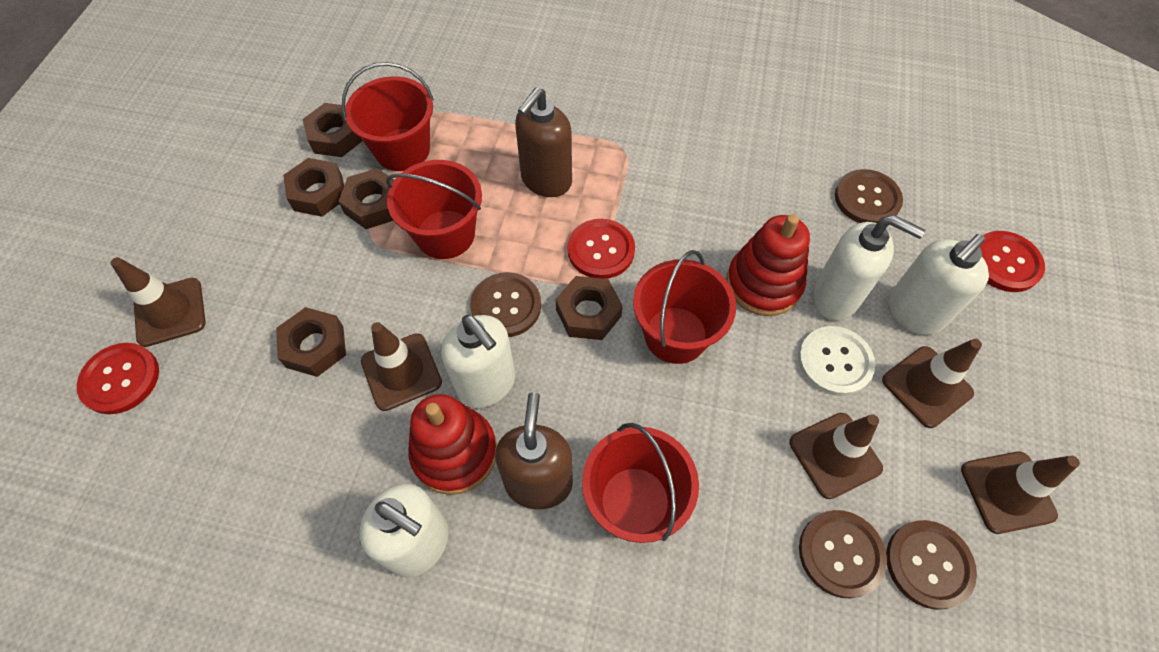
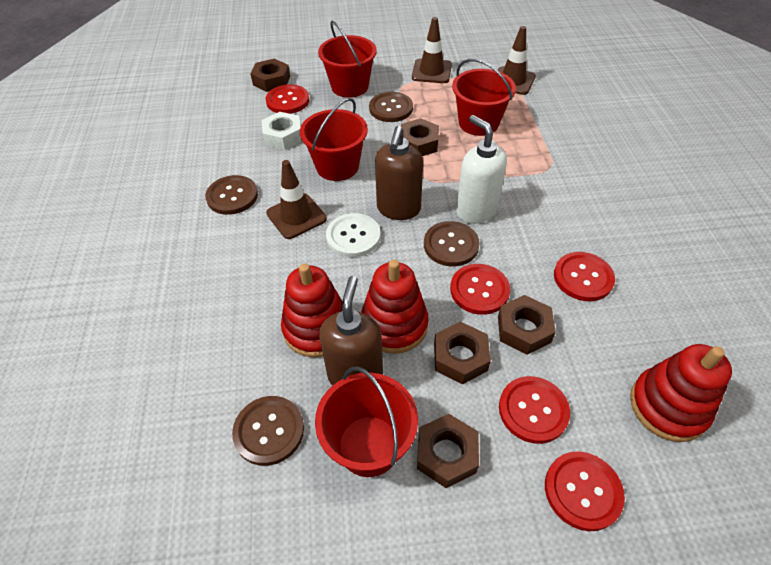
brown traffic cone: [110,257,206,347] [361,322,442,411] [789,413,883,499] [882,339,982,428] [961,452,1080,534] = 5 -> [266,160,327,239] [412,17,452,83] [498,26,536,95] = 3
red button: [77,343,159,414] [568,219,635,279] [979,231,1045,292] = 3 -> [266,85,309,114] [450,264,510,315] [499,376,570,444] [545,451,625,531] [554,252,615,301] = 5
red stacking toy: [408,394,497,495] [727,214,810,316] = 2 -> [281,263,343,357] [361,260,428,354] [630,344,732,442] = 3
white nut: none = 0 -> [262,112,302,150] = 1
white soap dispenser: [360,483,449,578] [442,315,515,408] [812,215,925,320] [888,234,989,335] = 4 -> [456,115,507,224] = 1

